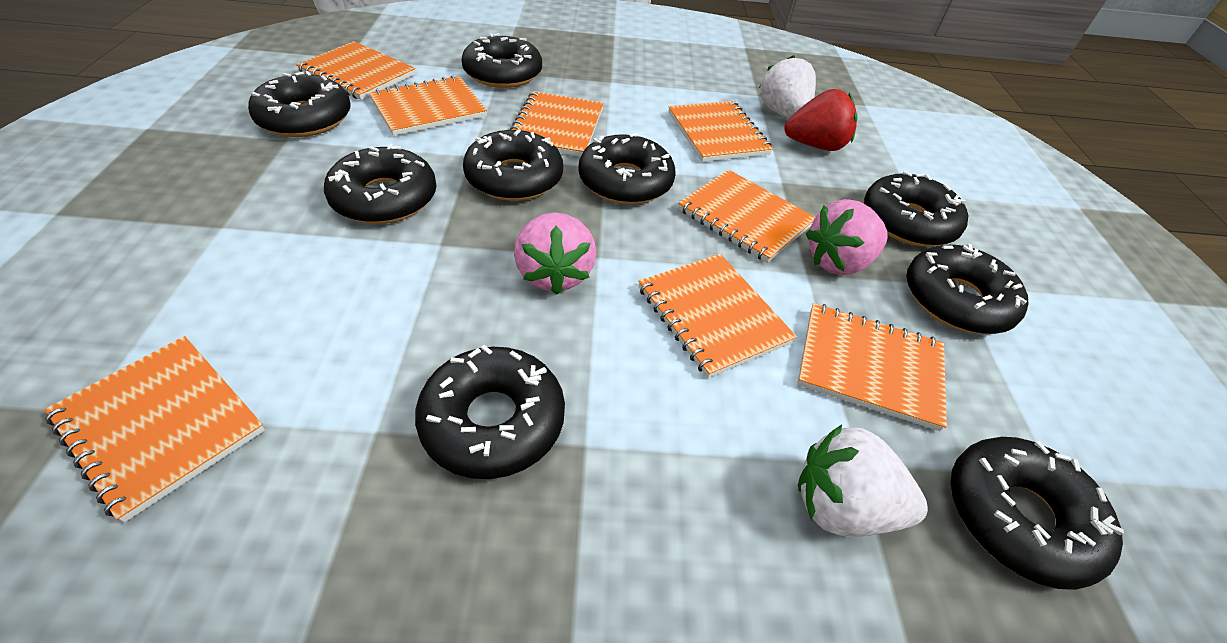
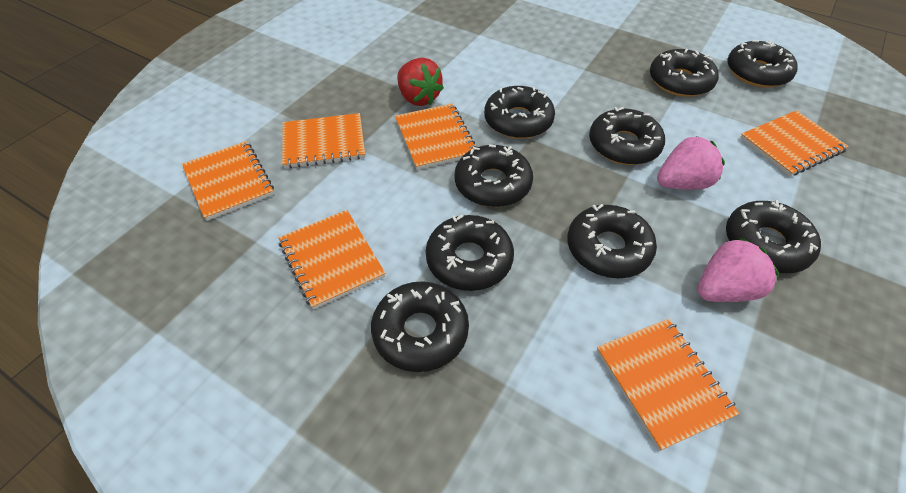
orange notebook: [45,336,265,522] [296,41,416,100] [369,75,487,136] [510,91,604,157] [638,254,797,378] [668,101,773,162] [678,170,815,263] [797,303,947,431] = 8 -> [182,141,274,221] [278,210,385,310] [282,113,365,168] [395,104,477,170] [597,319,740,451] [740,110,849,177] = 6
white strawberry: [759,55,816,118] [798,424,928,537] = 2 -> none = 0

